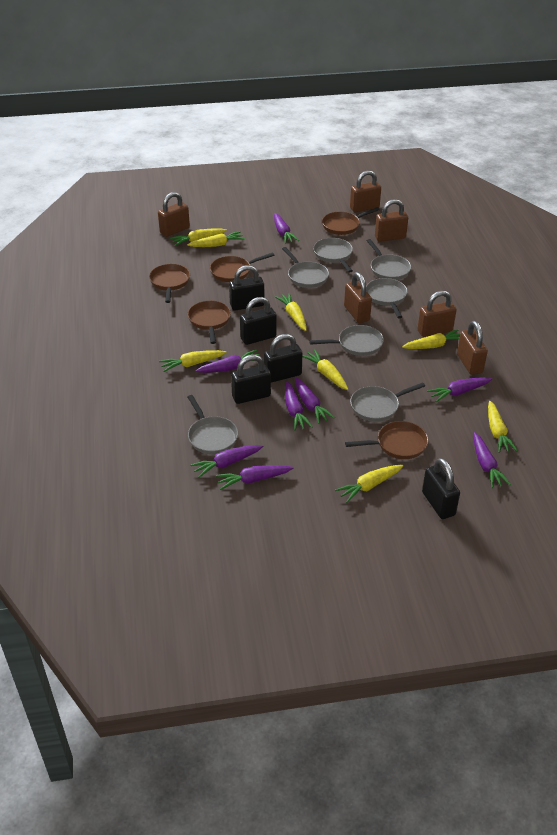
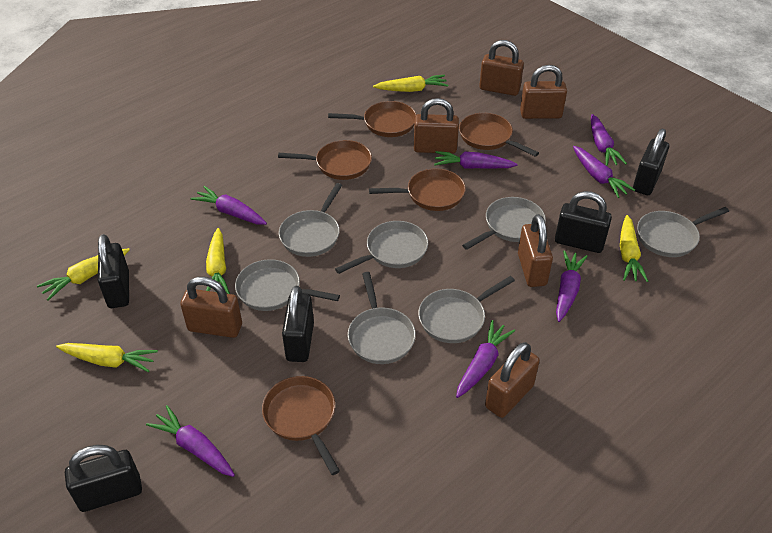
purple carrot: [190,445,263,478] [196,349,260,373] [216,465,293,490] [274,213,299,244] [285,381,313,431] [295,377,335,424] [427,377,492,402] [473,432,511,488] = 8 -> [146,405,235,477] [190,186,267,225] [434,151,518,168] [456,320,515,398] [556,250,588,322] [573,146,635,198] [591,114,627,166] = 7
yellow carrot: [159,350,227,372] [170,229,227,246] [187,231,245,247] [275,293,307,331] [302,349,348,390] [335,465,403,503] [402,329,460,349] [488,401,518,453] = 8 -> [37,248,130,301] [56,343,158,372] [206,228,230,294] [373,75,448,92] [620,215,648,282] = 5

